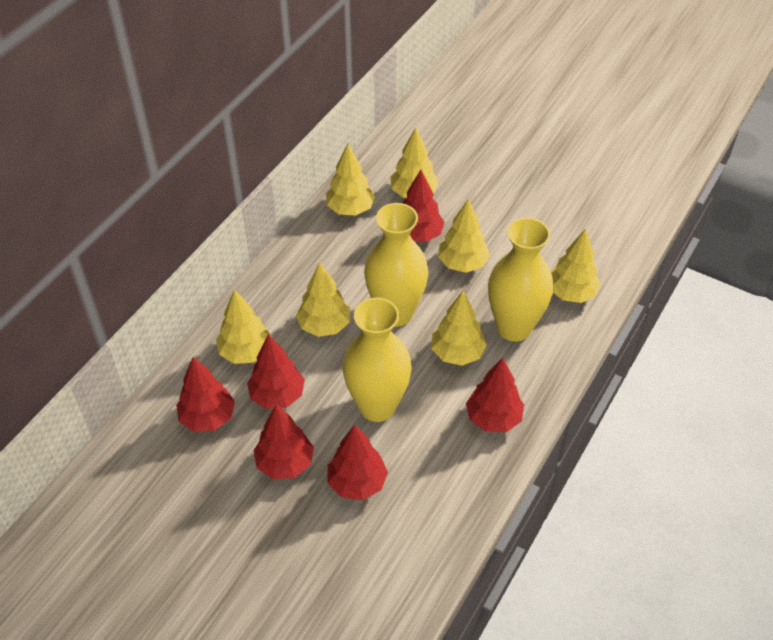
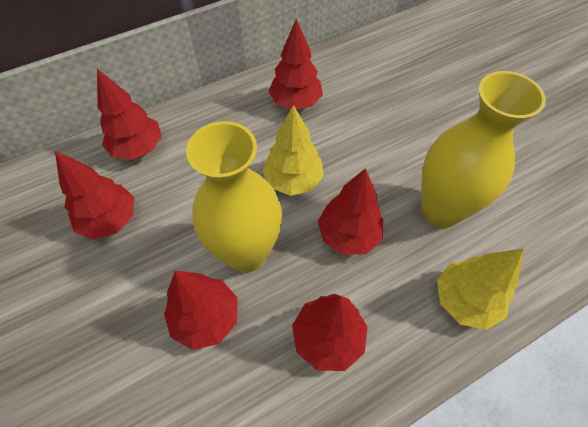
yellow tree: [216,289,272,364] [296,262,350,337] [326,144,375,216] [390,127,439,198] [431,291,487,366] [438,199,490,273] [551,229,601,303] = 7 -> [262,105,324,196] [437,249,524,330] = 2
yellow vase: [343,298,412,422] [364,203,429,327] [488,218,553,342] = 3 -> [186,121,282,273] [421,71,546,228] = 2

